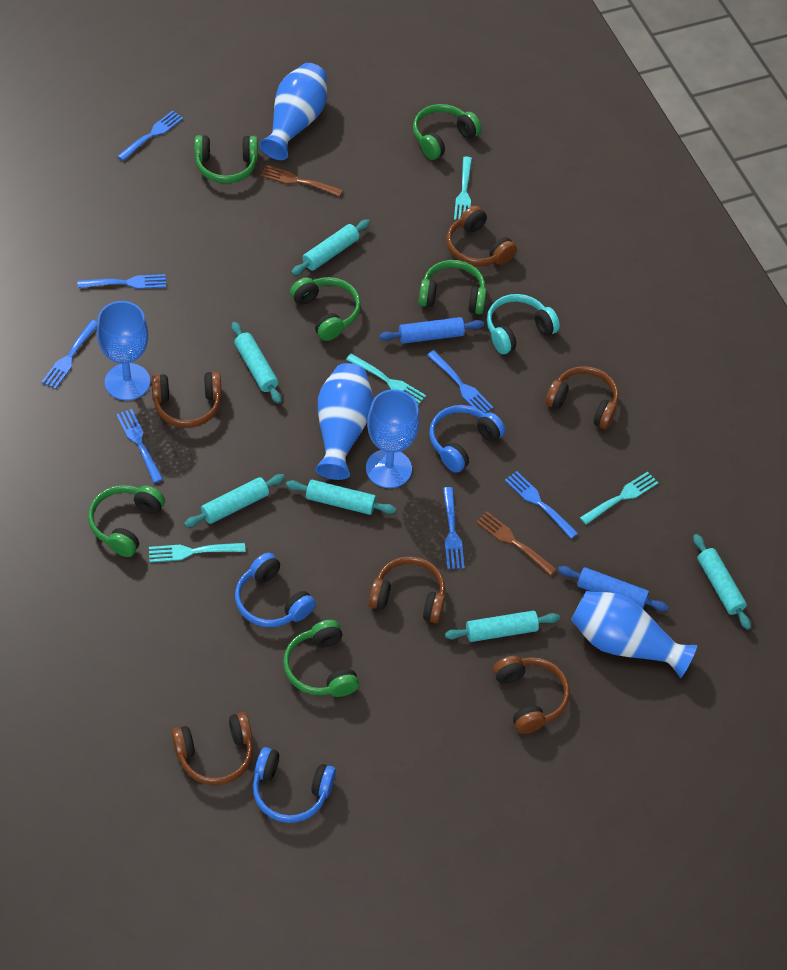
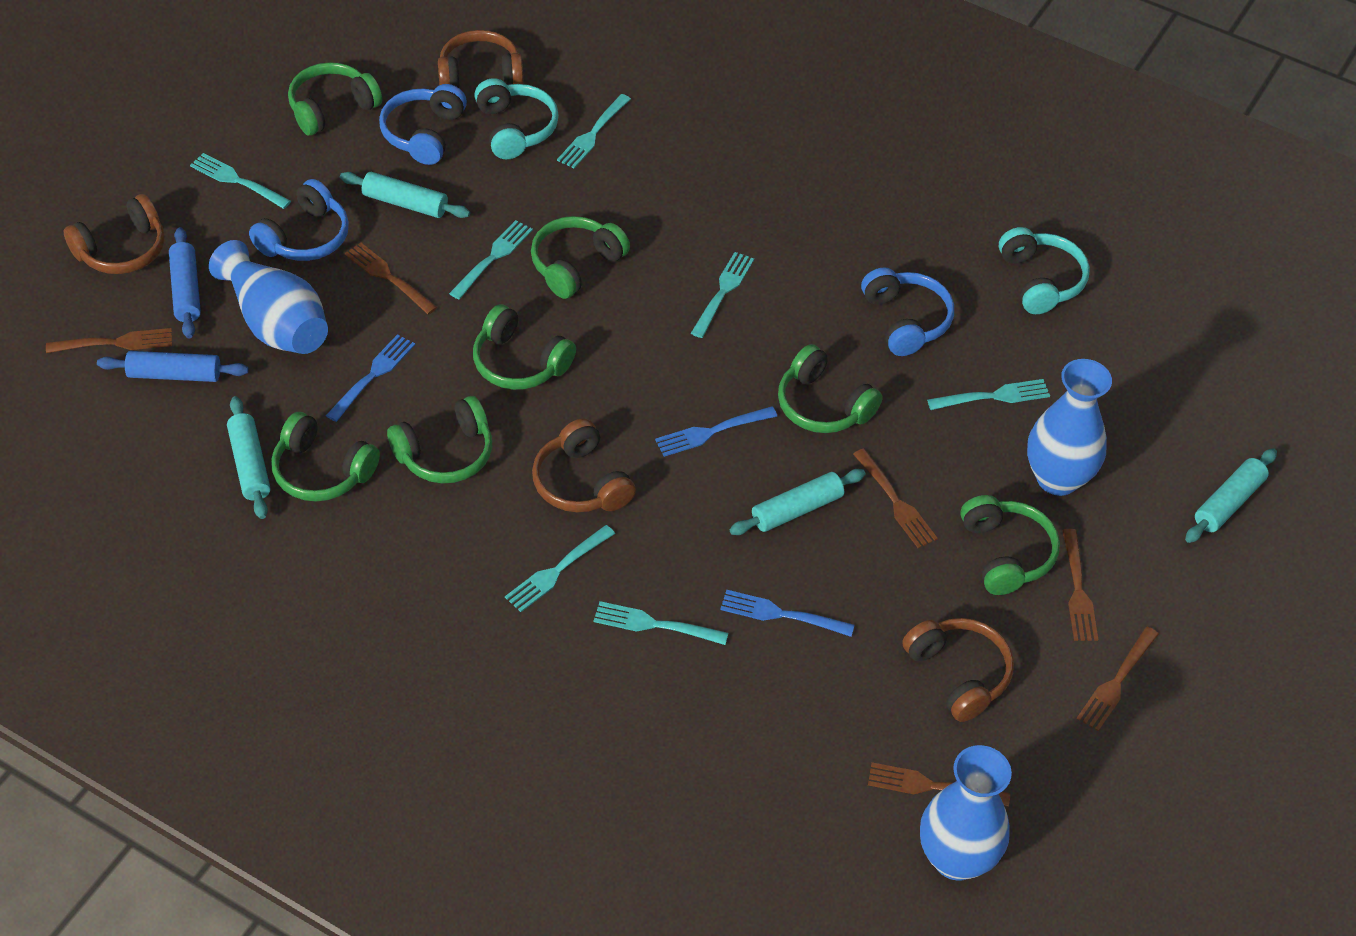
blue fork: [41,320,97,389] [78,274,166,289] [116,409,163,483] [117,110,183,161] [427,350,494,413] [443,487,465,569] [505,471,578,539] = 7 -> [326,334,415,422] [655,406,777,457] [720,590,855,637] = 3
blue goblet: [97,301,150,401] [366,389,420,488] = 2 -> none = 0
brown fork: [260,165,343,196] [476,512,556,575] = 2 -> [46,328,172,353] [345,242,437,315] [853,448,938,548] [868,762,1010,807] [1062,529,1098,641] [1077,627,1159,731] = 6
brown headphones: [152,372,222,428] [171,712,253,786] [368,556,445,623] [447,205,517,267] [493,656,570,734] [545,366,619,429] = 6 -> [64,194,165,274] [438,30,523,88] [532,418,636,512] [902,618,1014,722] = 4
green headphones: [88,485,165,557] [194,135,258,184] [283,620,359,697] [290,277,361,341] [413,104,481,160] [419,260,487,314] = 6 -> [271,412,380,502] [288,62,382,136] [387,396,492,484] [473,304,576,390] [531,216,630,299] [778,344,883,433] [960,495,1060,595] = 7
turquoise fork: [149,543,245,562] [346,354,426,404] [454,156,472,220] [580,472,658,525] = 4 -> [190,153,291,209] [449,220,533,299] [505,525,615,612] [557,94,631,168] [594,601,728,645] [691,252,754,338] [927,379,1050,410] = 7
turquoise headphones: [487,294,560,354] = 1 -> [474,78,559,159] [999,227,1090,314] = 2
turquoise rolling pin: [184,474,285,527] [232,322,281,404] [286,480,396,515] [291,219,370,275] [445,611,560,642] [693,534,751,630] = 6 -> [227,396,270,519] [340,172,470,218] [730,469,865,535] [1185,448,1277,543] = 4

